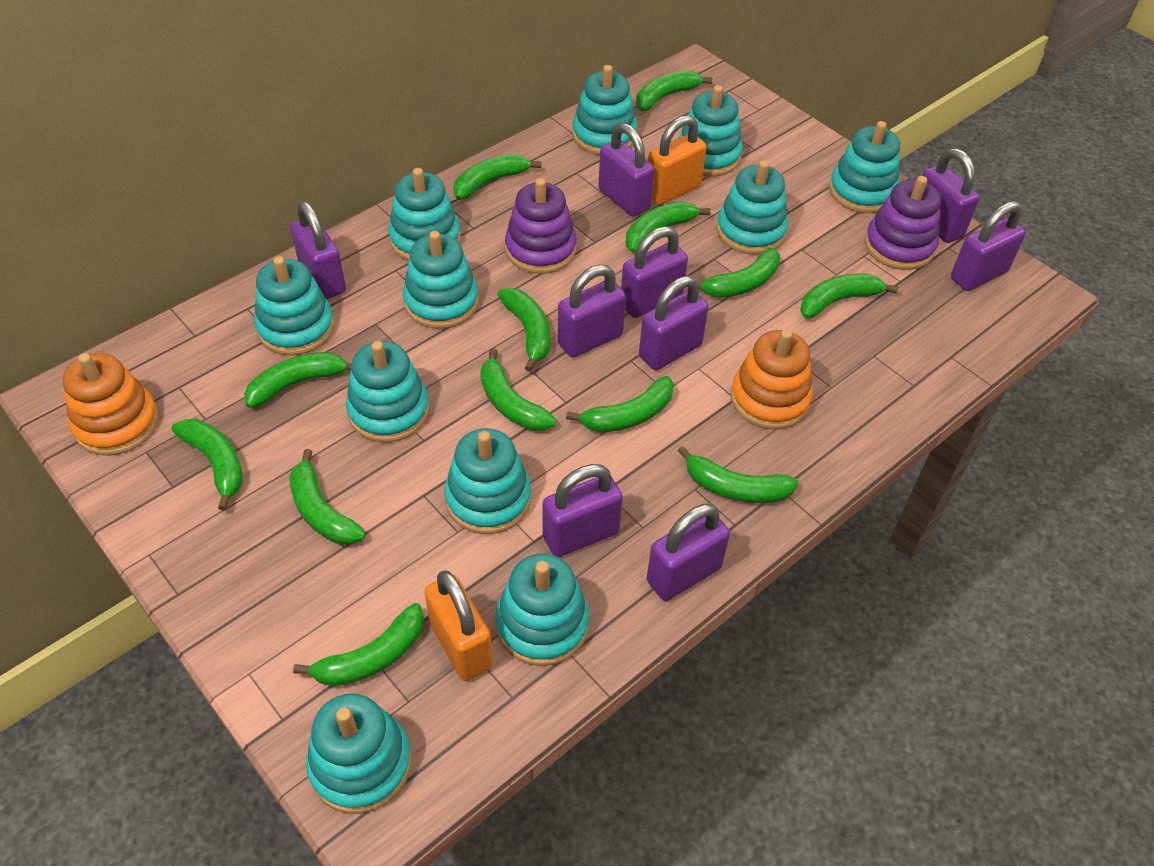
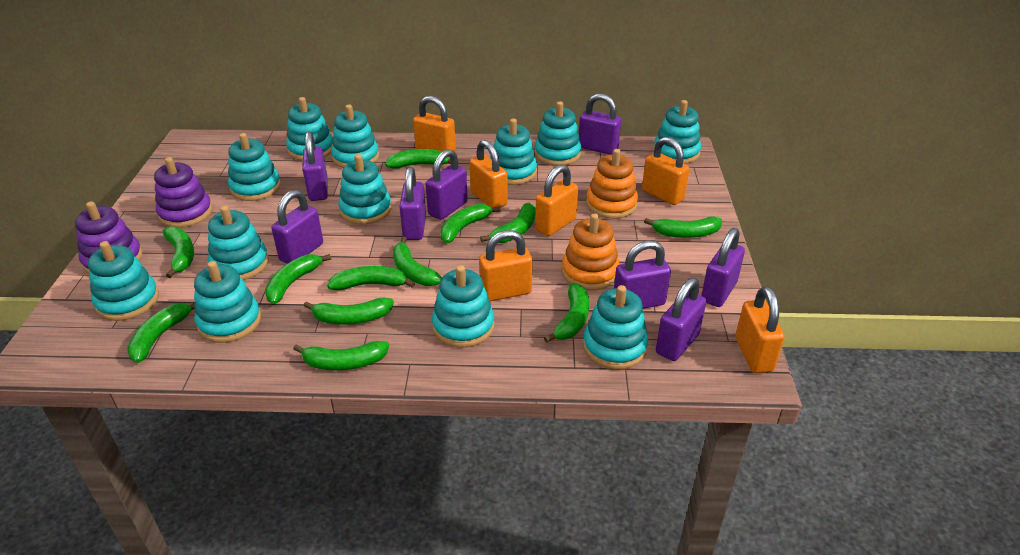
green banana: [171,419,243,510] [244,352,352,408] [289,449,366,544] [293,603,424,687] [453,154,541,200] [480,348,556,431] [497,288,550,372] [566,376,674,432] [626,201,711,252] [636,70,712,111] [678,446,799,503] [698,248,780,298] [800,273,898,319] = 13 -> [127,303,195,363] [163,226,194,278] [265,254,331,304] [293,341,389,370] [304,298,394,325] [327,266,415,290] [385,149,451,169] [393,237,442,286] [440,204,501,243] [480,203,536,243] [544,283,589,343] [644,216,722,238] = 12
orange padlock: [424,570,493,681] [648,115,707,205] = 2 -> [413,96,456,152] [469,140,507,208] [479,230,533,301] [535,165,578,236] [642,137,690,205] [735,286,785,373] = 6
purple padlock: [290,201,346,299] [543,464,623,557] [558,265,626,358] [598,123,654,217] [621,226,688,318] [639,276,709,370] [647,503,730,601] [922,148,980,243] [951,201,1026,291] = 9 -> [271,190,323,264] [302,131,328,201] [399,167,426,240] [426,149,468,220] [579,94,621,155] [614,241,671,309] [656,278,706,361] [701,228,745,307] = 8
turquoise stacking toy: [254,256,334,355] [306,693,412,814] [346,341,429,443] [388,168,461,261] [403,231,479,329] [444,428,531,534] [495,553,589,666] [572,65,637,155] [678,85,743,176] [716,160,788,255] [829,121,900,213] = 11 -> [88,241,159,321] [194,261,261,343] [208,206,269,280] [228,133,281,201] [286,97,333,161] [331,104,379,168] [338,154,392,224] [432,265,494,348] [491,119,537,185] [535,101,581,166] [583,285,648,369] [653,100,701,164] = 12

